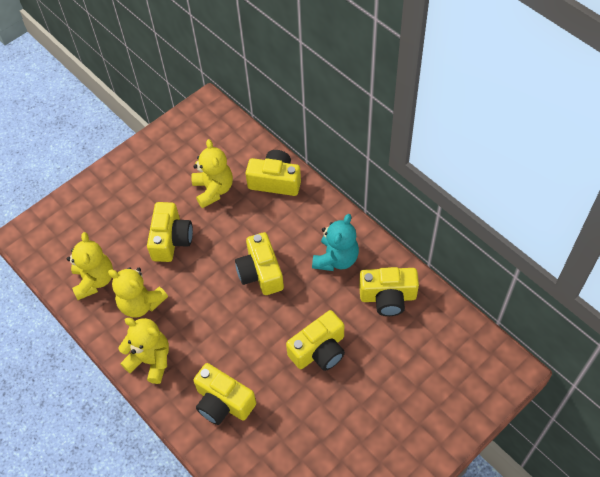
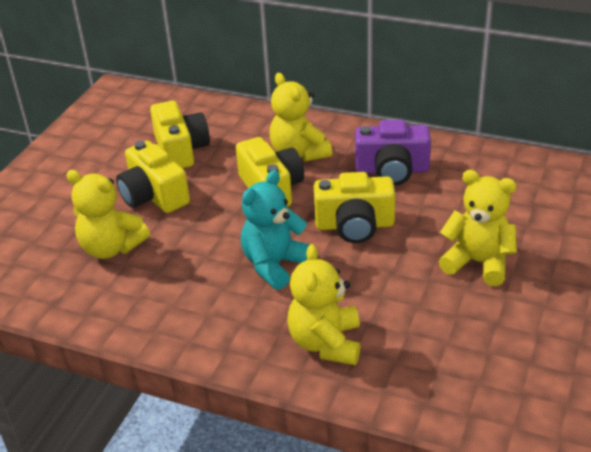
purple camera: none = 0 -> [355,120,431,186] = 1
yellow camera: [147,202,193,262] [193,363,256,425] [235,232,284,295] [246,150,301,196] [286,310,345,371] [359,267,419,316] = 6 -> [116,141,190,213] [150,101,210,168] [236,137,304,207] [314,172,395,243] = 4

